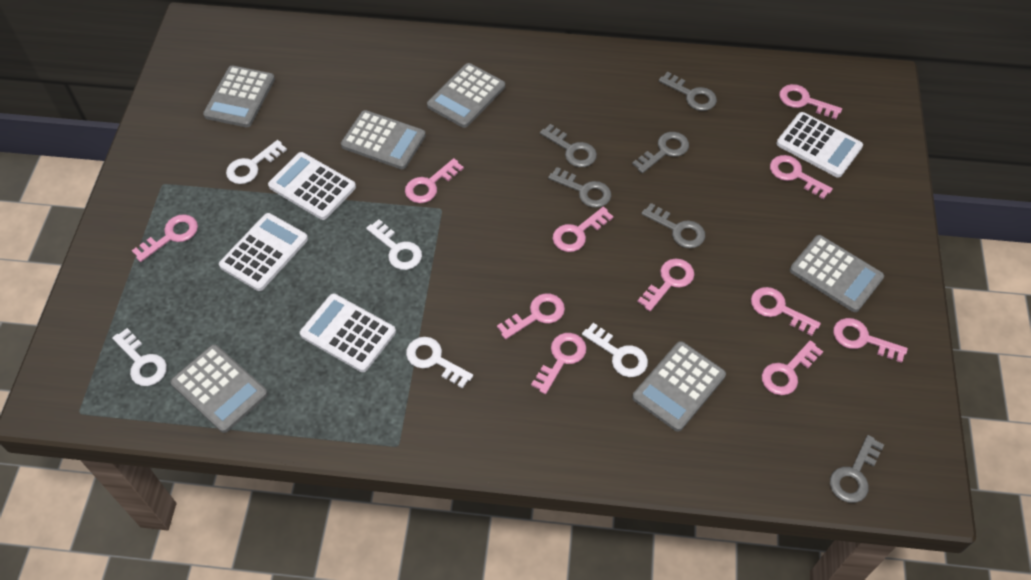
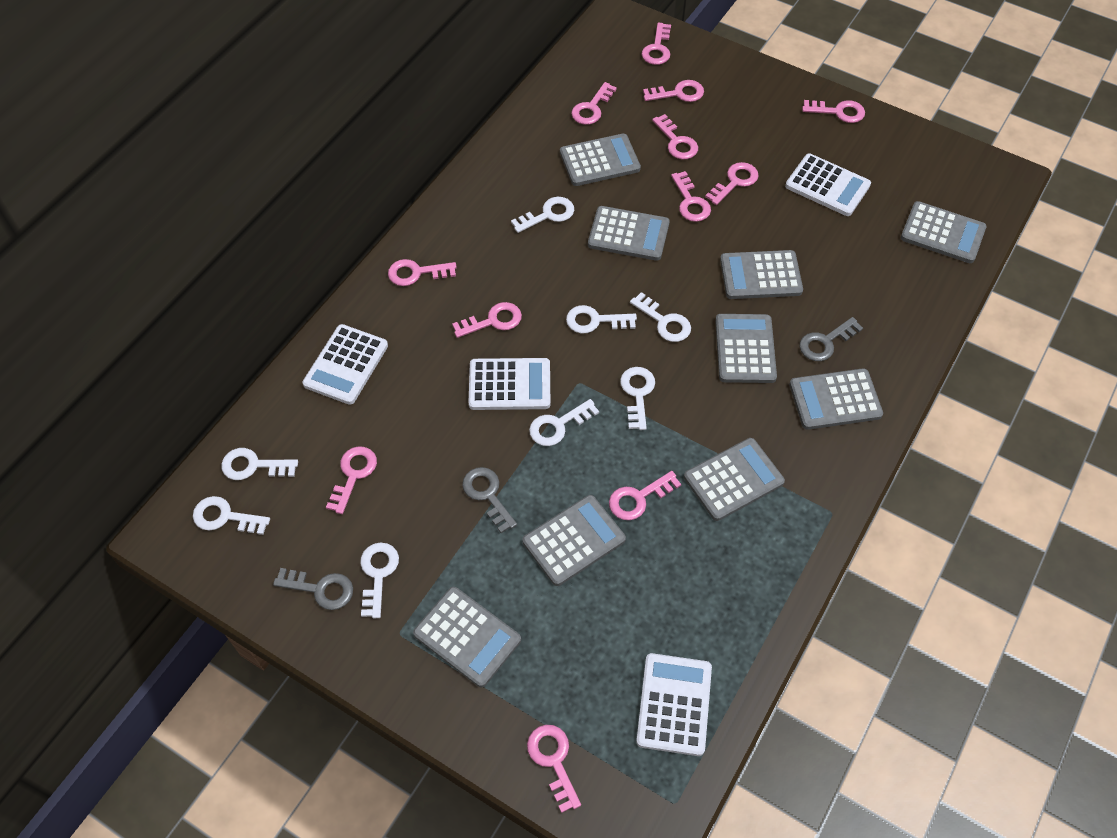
grey calculator: [170,344,268,433] [203,66,275,127] [341,110,426,169] [427,63,505,128] [632,341,726,432] [790,235,884,312] = 6 -> [413,587,521,687] [522,495,626,586] [560,134,641,186] [588,206,670,261] [684,438,785,521] [715,314,777,383] [720,250,803,299] [789,368,883,430] [901,201,986,263] = 9
grey key: [540,124,597,167] [548,167,611,208] [632,132,689,173] [641,203,705,248] [659,72,717,111] [830,435,884,503] = 6 -> [273,568,353,610] [462,467,517,533] [799,317,863,361] = 3
pink key: [132,214,198,262] [405,158,464,203] [497,293,565,340] [531,333,586,394] [553,207,614,252] [637,258,695,311] [751,287,821,336] [762,340,823,395] [770,155,833,199] [779,84,842,119] [833,318,908,363] = 11 -> [326,446,377,514] [388,259,457,286] [452,302,522,338] [527,725,581,813] [571,82,617,125] [609,471,681,520] [641,22,671,65] [643,80,704,102] [652,114,698,159] [671,171,711,222] [705,162,759,205] [802,100,865,123] = 12
white key: [112,328,167,386] [226,140,287,184] [366,219,422,270] [406,337,473,389] [582,323,648,377] = 5 -> [193,496,270,535] [221,448,298,480] [360,542,399,618] [511,197,574,233] [529,399,599,446] [566,305,637,334] [620,367,655,430] [630,292,691,342] = 8

